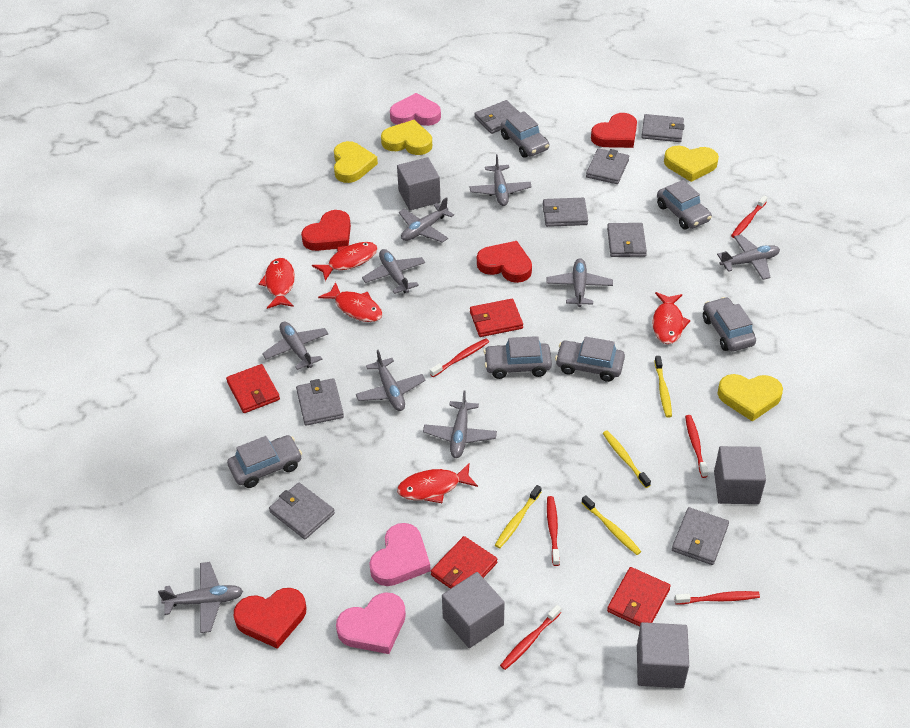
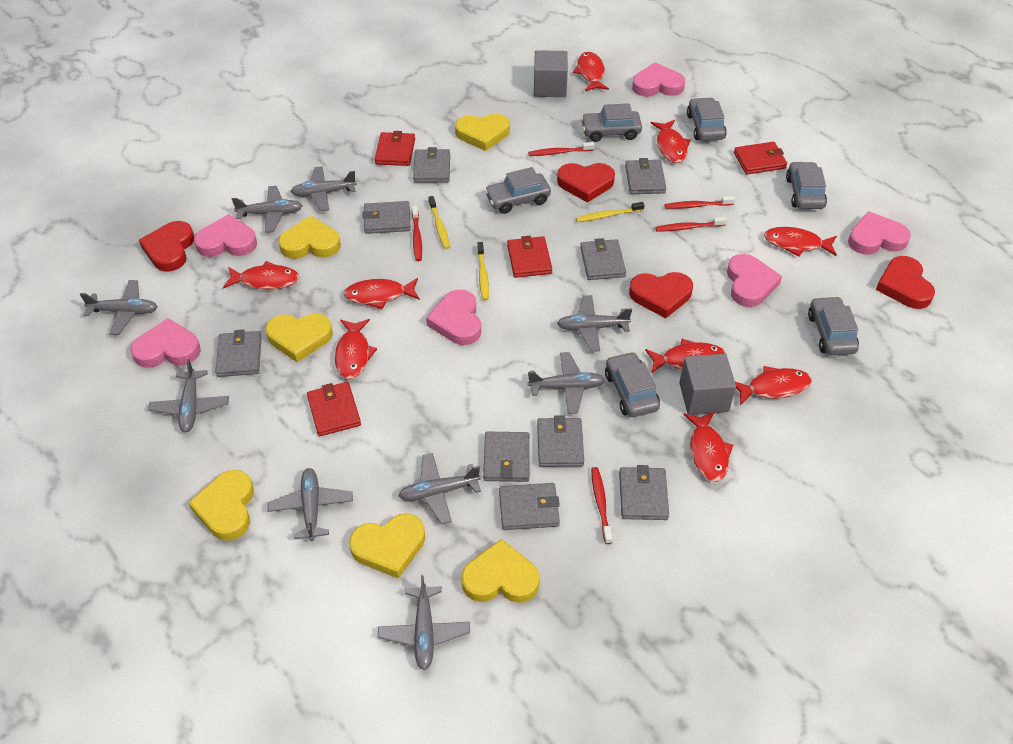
grey cube: [397,157,441,210] [442,572,505,648] [637,622,689,688] [714,446,766,504] = 4 -> [534,50,568,97] [679,354,736,415] = 2
grey wallet: [269,483,335,539] [296,378,344,426] [474,100,520,134] [543,198,588,227] [586,148,629,184] [607,223,647,257] [641,114,685,142] [672,507,729,565] = 8 -> [215,330,262,377] [362,201,411,234] [413,147,450,183] [483,432,530,482] [499,483,560,530] [537,415,584,467] [580,238,626,280] [619,465,669,520] [625,158,666,194] = 9
pink heart: [336,592,406,654] [369,523,431,586] [390,93,441,126] = 3 -> [130,318,201,368] [194,214,257,257] [426,290,481,345] [632,62,685,97] [727,254,782,307] [848,211,911,255] = 6
red fish: [258,258,295,309] [312,242,378,281] [318,282,382,322] [397,463,478,503] [652,292,691,344] = 5 -> [223,261,300,290] [335,319,377,379] [344,278,420,309] [573,52,609,91] [645,339,726,373] [651,120,691,163] [683,412,733,482] [735,366,812,405] [764,227,837,256] = 9
red toothbrush: [430,338,489,377] [500,605,561,670] [547,496,560,566] [674,591,760,604] [685,415,708,478] [731,195,768,238] = 6 -> [412,206,422,261] [528,142,595,156] [591,467,612,544] [655,217,727,232] [665,196,735,209] = 5
yellow heart: [334,141,378,183] [381,120,432,155] [664,146,719,182] [717,374,783,421] = 4 -> [188,470,254,541] [266,314,333,362] [278,216,341,259] [349,514,425,579] [455,113,510,151] [461,539,540,603] = 6
yellow toothbrush: [495,485,542,548] [581,495,641,555] [603,431,651,488] [655,356,672,418] = 4 -> [428,196,450,249] [477,242,489,301] [576,202,644,222] = 3

